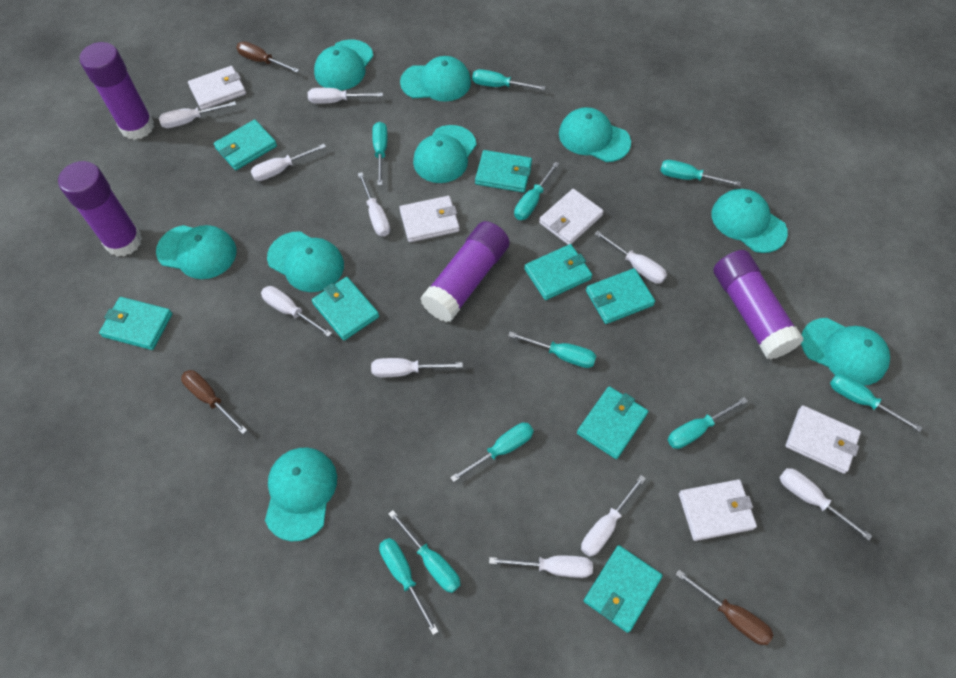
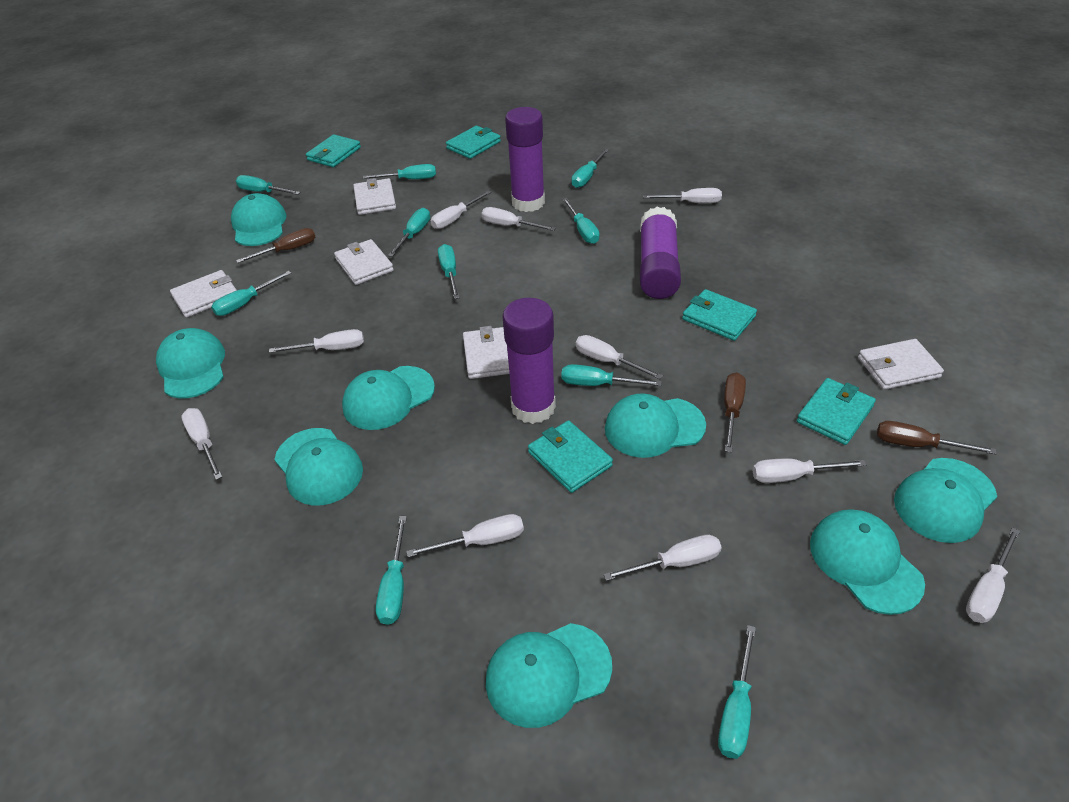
purple glue stick: [58,161,142,257] [80,42,154,140] [420,221,510,322] [713,250,804,360] = 4 -> [502,298,556,424] [505,107,545,212] [640,207,681,299] = 3
turquoise cap: [156,225,236,279] [265,447,337,541] [267,231,344,292] [314,40,374,91] [400,56,471,102] [413,125,477,183] [559,107,631,162] [711,189,788,253] [801,318,890,385] = 9 -> [156,328,225,398] [231,193,287,246] [274,428,363,506] [342,366,435,430] [486,623,612,728] [605,393,706,458] [810,509,925,615] [894,458,997,543] = 8
turquoise wallet: [99,297,172,350] [213,120,277,170] [312,277,379,340] [475,150,532,193] [524,244,592,300] [577,386,648,459] [584,545,663,633] [586,268,655,324] = 8 -> [306,134,361,167] [446,126,501,159] [528,420,613,493] [682,289,757,341] [797,378,876,445] = 5

